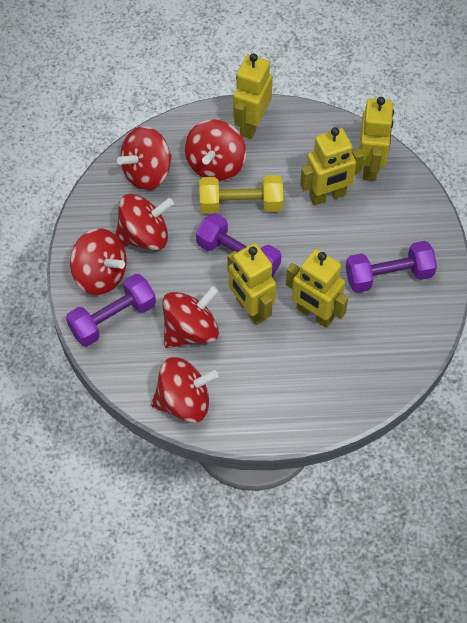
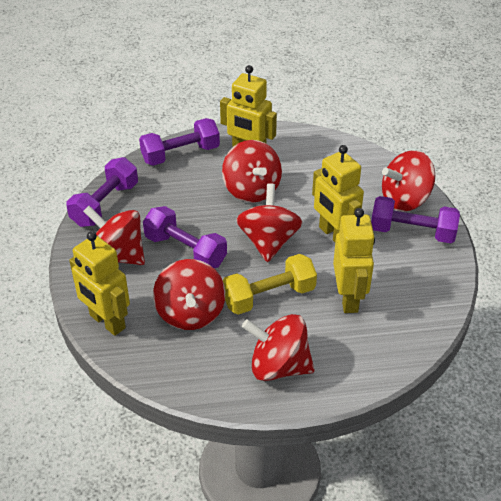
purple dumbbell: [66,274,156,346] [196,213,281,277] [346,241,437,293] = 3 -> [66,157,138,227] [139,118,220,166] [143,206,227,268] [371,196,460,243] = 4
yellow robot: [227,243,276,325] [233,53,273,139] [286,249,348,328] [300,127,364,206] [359,97,394,181] = 5 -> [69,231,130,336] [220,65,277,148] [312,145,364,242] [333,208,375,313] = 4

